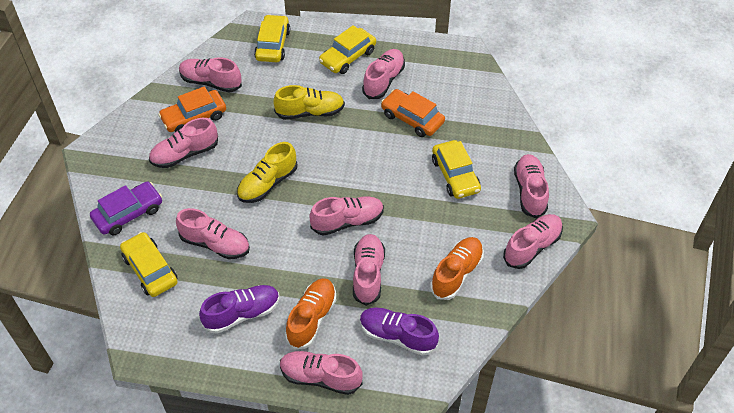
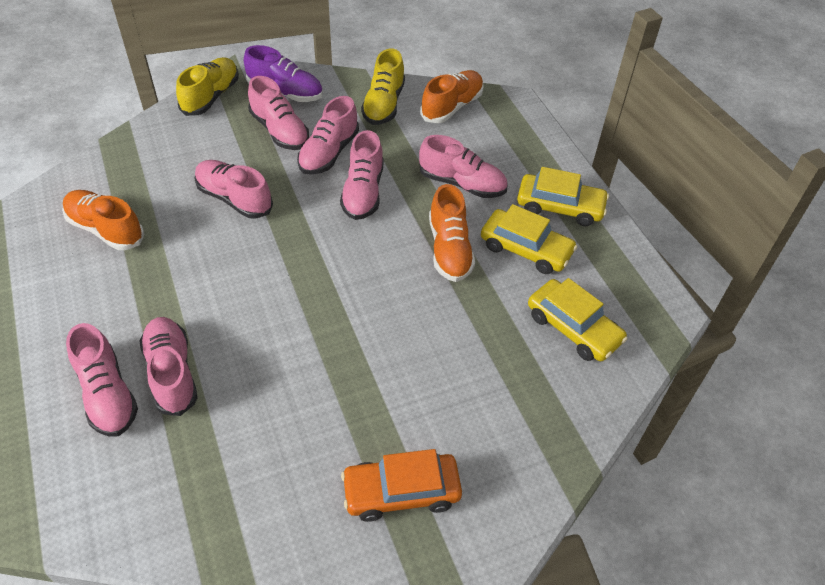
orange car: [158,86,226,132] [381,89,445,137] = 2 -> [341,449,462,522] = 1
orange shoe: [285,278,336,350] [430,237,484,300] = 2 -> [62,190,145,250] [420,70,484,123] [429,184,475,282] = 3
pink shoe: [149,118,218,168] [176,208,250,259] [179,57,242,92] [280,351,363,395] [309,196,384,236] [353,234,385,306] [362,49,405,99] [503,214,563,269] [514,154,549,218] = 9 -> [66,323,138,437] [139,317,198,416] [194,160,273,219] [248,76,309,150] [297,96,359,175] [340,130,384,220] [419,135,507,198] = 7
purple car: [90,181,162,235] = 1 -> none = 0
purple shoe: [199,285,279,334] [360,307,439,356] = 2 -> [244,45,323,102] = 1
yellow car: [120,232,178,297] [254,14,290,62] [319,25,376,74] [432,140,481,199] = 4 -> [481,204,577,274] [517,167,609,226] [528,278,627,361] = 3

